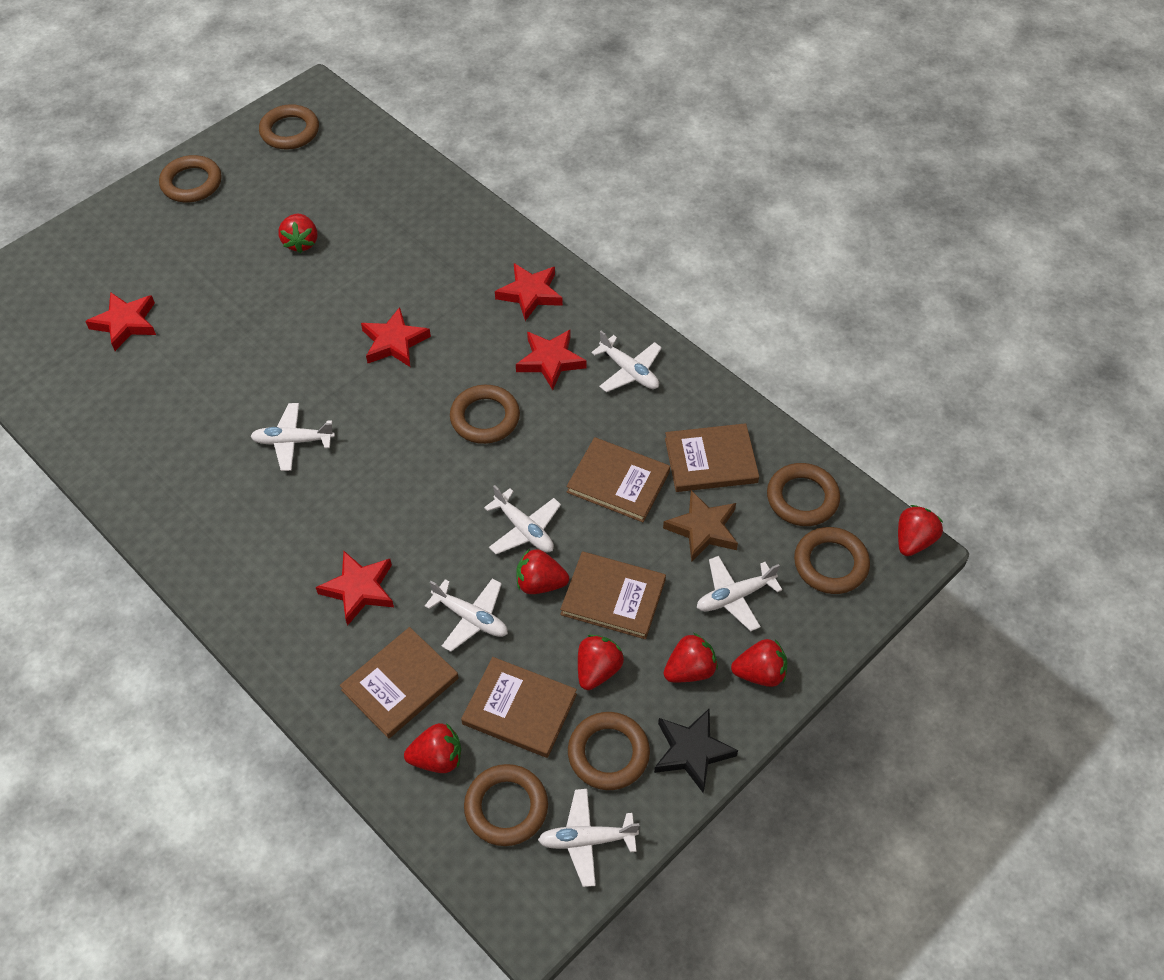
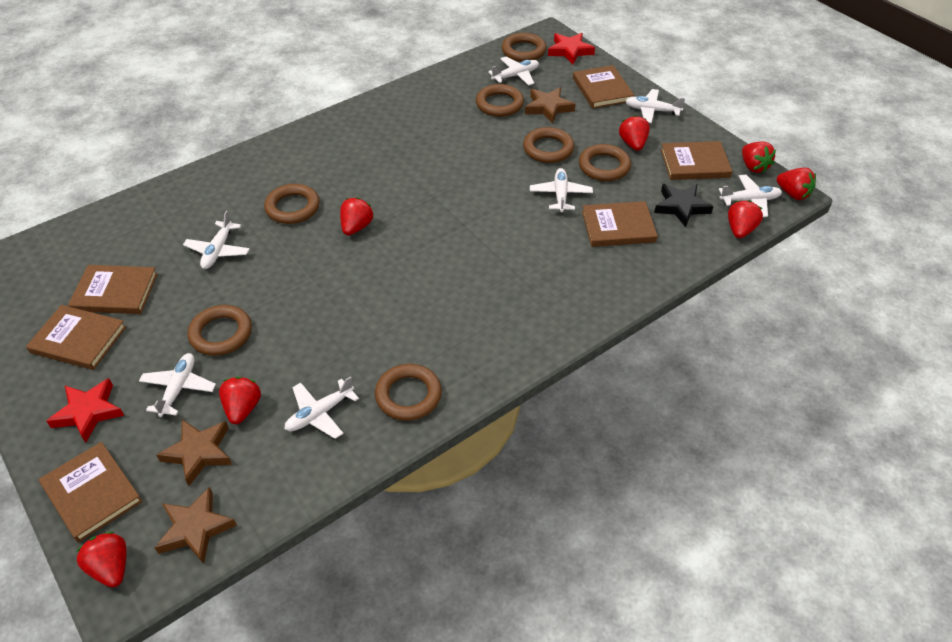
brown book: [340,627,458,738] [461,657,577,758] [560,551,666,639] [566,437,670,522] [665,423,759,492] = 5 -> [26,305,126,370] [39,442,143,543] [68,265,158,314] [573,65,634,109] [582,201,658,247] [661,141,732,180] = 6
brown star: [663,490,738,562] = 1 -> [155,487,237,564] [156,419,232,486] [525,87,575,124] = 3
red star: [85,292,156,351] [316,551,394,626] [361,307,431,367] [495,263,563,321] [516,330,587,390] = 5 -> [46,378,124,443] [548,33,595,64] = 2
white plane: [250,403,335,471] [425,578,508,652] [484,485,561,554] [538,789,640,887] [591,331,662,392] [697,556,782,631] = 6 -> [139,353,216,417] [183,211,250,269] [285,376,359,439] [488,57,539,86] [530,168,593,212] [625,89,685,123] [719,175,782,217] = 7

